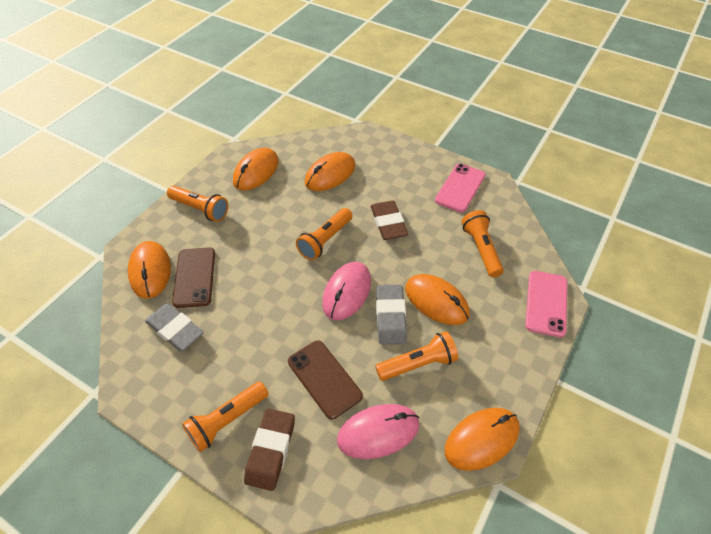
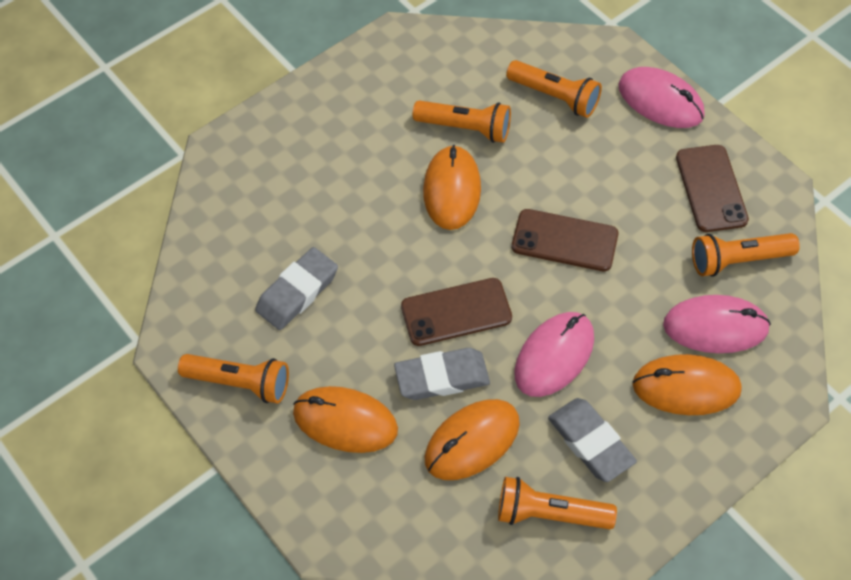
brown eraser: [244,409,295,491] [371,200,408,240] = 2 -> none = 0
brown phone: [172,247,215,308] [288,340,363,419] = 2 -> [401,278,512,346] [512,209,618,271] [676,145,749,232] = 3
grey eraser: [145,303,204,351] [376,285,407,345] = 2 -> [255,247,338,330] [394,348,490,400] [548,398,637,482] = 3
orange mouse: [128,241,171,299] [233,148,279,191] [305,152,355,191] [405,274,470,325] [445,408,520,471] = 5 -> [293,386,398,453] [423,145,481,230] [425,399,520,480] [633,354,742,415] = 4
pink mouse: [322,262,371,320] [337,404,419,459] = 2 -> [514,312,594,397] [618,67,705,128] [663,295,771,353] = 3
pink phone: [435,164,485,212] [525,271,567,337] = 2 -> none = 0

